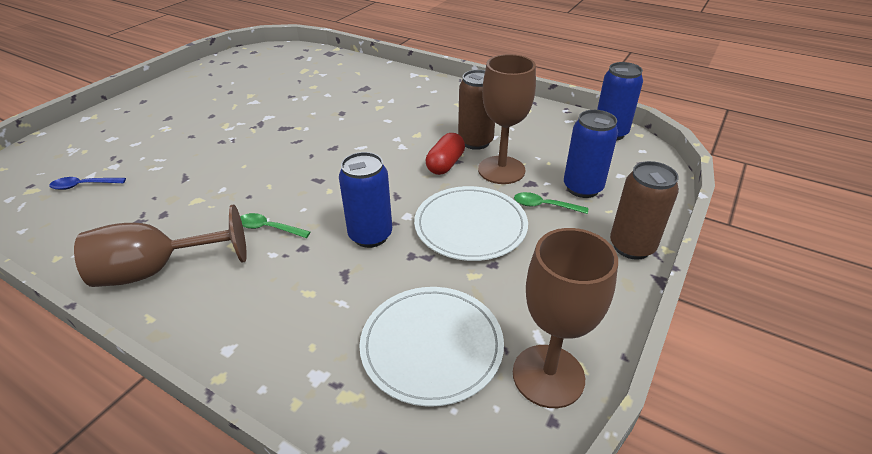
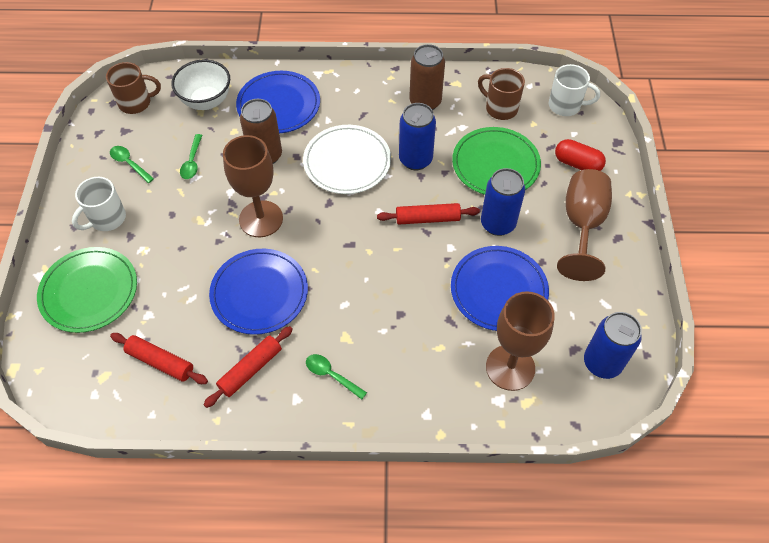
blue plate: none = 0 -> [209,249,308,335] [236,71,320,133] [451,246,549,331] = 3
blue spoon: [49,177,126,190] = 1 -> none = 0
brown mug: none = 0 -> [106,62,161,114] [478,68,525,120] = 2
green plate: none = 0 -> [37,247,137,333] [452,127,541,195] = 2
green spoon: [240,213,310,238] [514,192,588,214] = 2 -> [110,146,154,183] [180,134,202,179] [306,354,367,400] = 3
red rolling pin: none = 0 -> [110,333,208,384] [203,326,293,408] [377,203,480,224] = 3
white bowl: none = 0 -> [171,59,230,110] = 1
white mug: none = 0 -> [72,177,126,231] [549,64,600,116] = 2
white plate: [359,287,504,407] [414,186,528,261] = 2 -> [303,125,391,194] = 1

